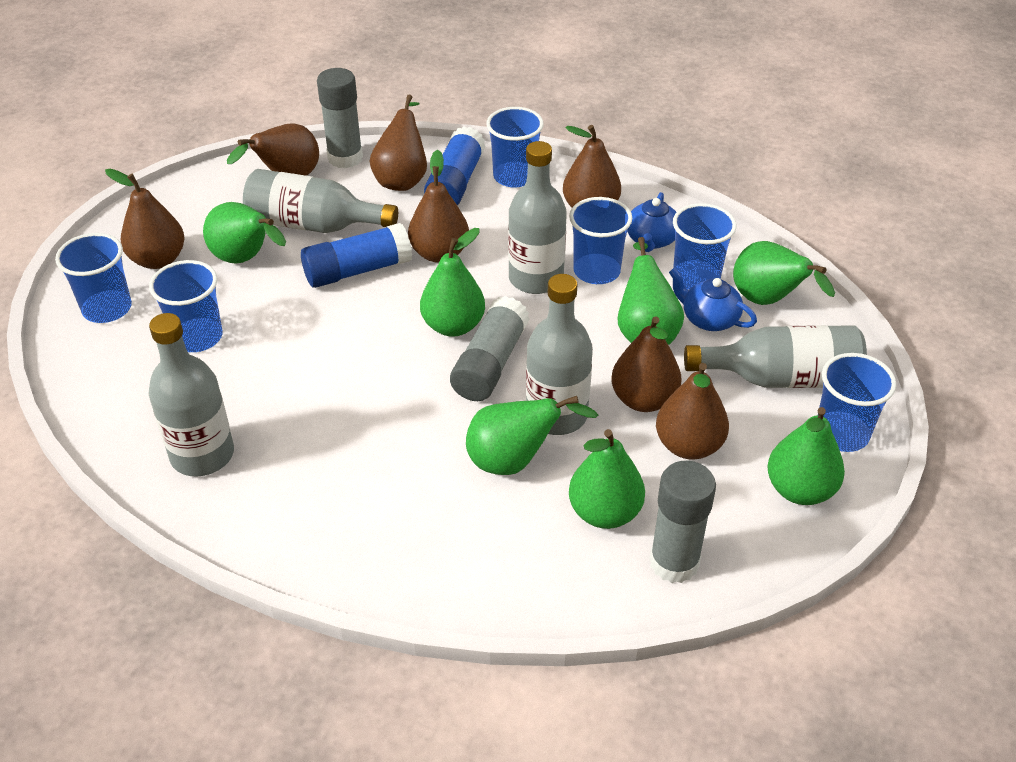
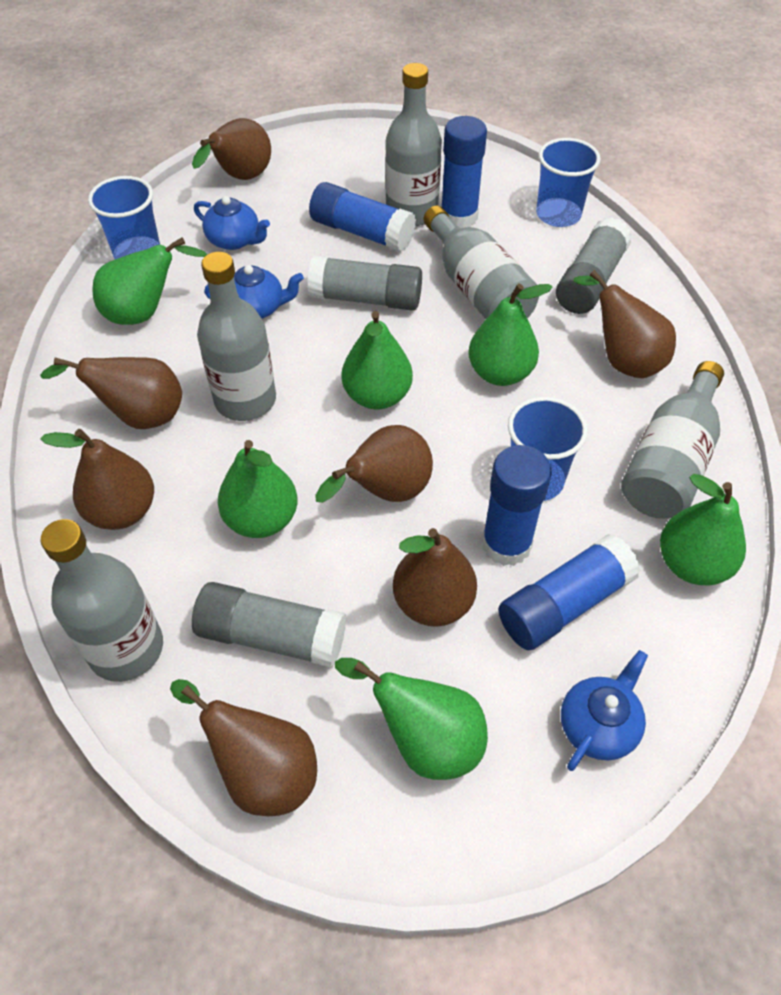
blue cup: [55,233,132,323] [149,260,223,352] [486,107,544,188] [569,197,632,284] [673,203,737,290] [819,353,896,452] = 6 -> [88,176,160,259] [508,397,588,501] [536,138,601,227] = 3
blue glue stick: [301,223,412,288] [424,126,485,206] = 2 -> [309,182,416,252] [441,116,487,228] [482,445,552,566] [498,534,640,650] = 4
blue teapot: [627,192,676,252] [669,268,757,331] = 2 -> [194,196,270,250] [204,265,304,319] [561,650,648,771] = 3
green pear: [203,202,286,264] [420,228,485,337] [466,396,598,475] [569,429,645,529] [617,237,684,345] [733,241,835,305] [767,407,845,505] = 7 -> [92,237,207,325] [218,440,298,538] [335,658,488,780] [342,311,413,410] [468,283,553,386] [660,474,746,585] = 6

